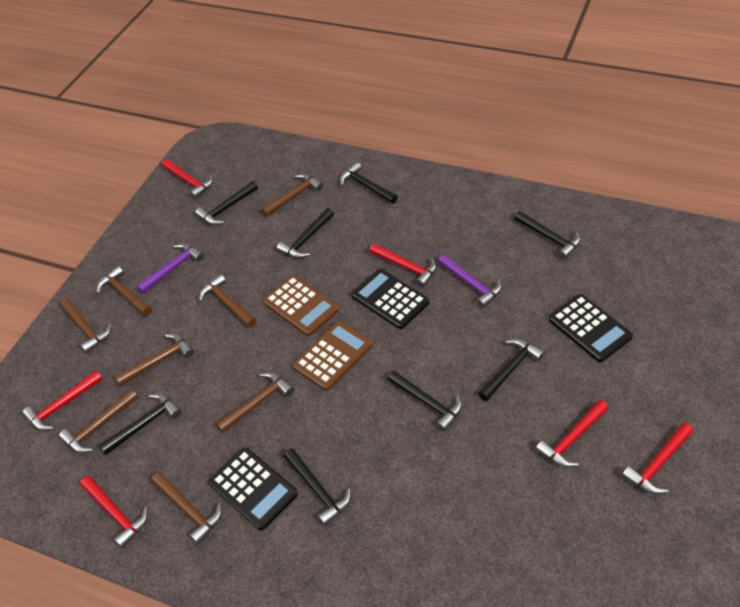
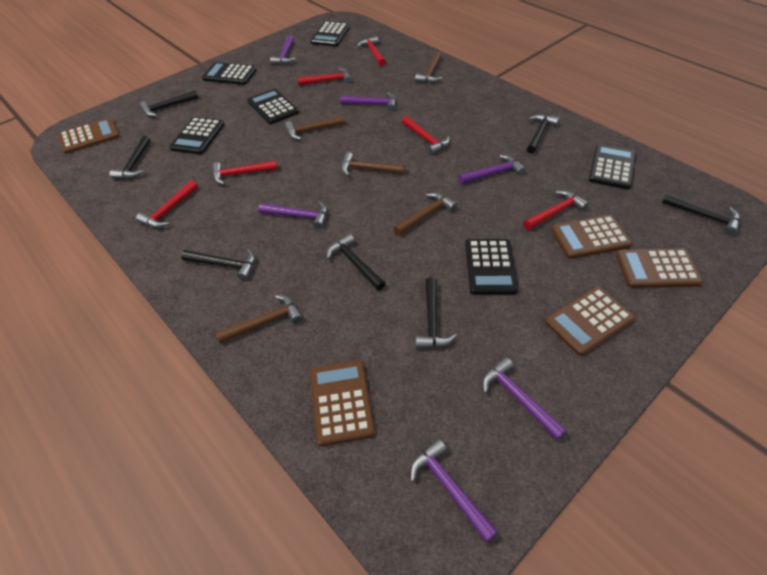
black calculator: [208,447,298,531] [351,269,429,329] [548,294,633,362] = 3 -> [169,117,225,154] [202,62,257,85] [247,89,299,124] [310,21,350,47] [465,239,519,294] [589,144,636,189] = 6
black hammer: [99,394,181,455] [195,181,258,225] [276,208,334,259] [283,449,351,526] [340,162,398,204] [387,371,462,432] [478,339,545,401] [514,211,581,259] = 8 -> [109,136,150,179] [139,90,198,117] [181,249,255,280] [326,234,386,291] [416,277,457,348] [527,114,559,154] [662,194,740,235] = 7
brown calculator: [263,275,339,336] [293,321,373,391] = 2 -> [58,118,120,154] [310,360,375,446] [545,287,635,356] [551,215,632,259] [616,248,703,288] = 5
brown hammer: [59,298,112,354] [59,389,138,453] [96,266,152,316] [115,334,194,386] [151,472,222,544] [199,274,257,328] [216,372,294,433] [261,174,323,217] = 8 -> [215,295,303,344] [285,115,345,140] [341,152,405,176] [393,192,457,236] [415,52,442,83] = 5
purple hammer: [137,243,204,294] [438,254,502,308] = 2 -> [259,202,327,229] [270,35,296,65] [340,92,396,111] [410,439,498,542] [459,155,525,184] [482,357,567,440] = 6

